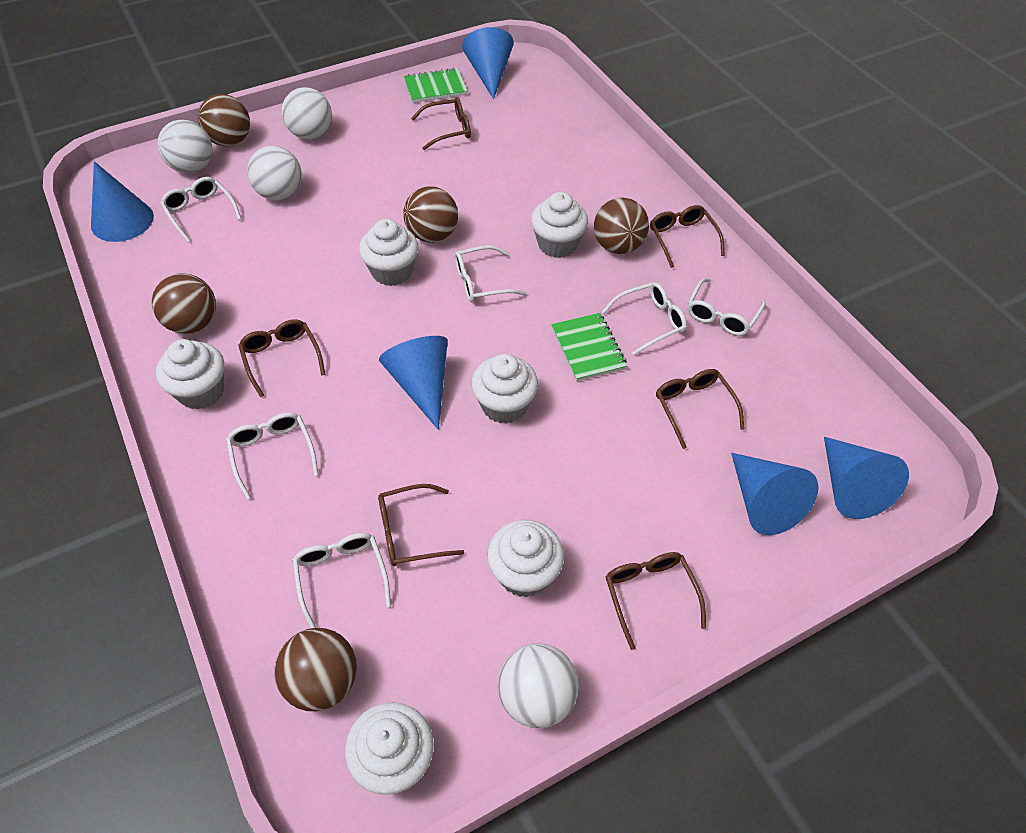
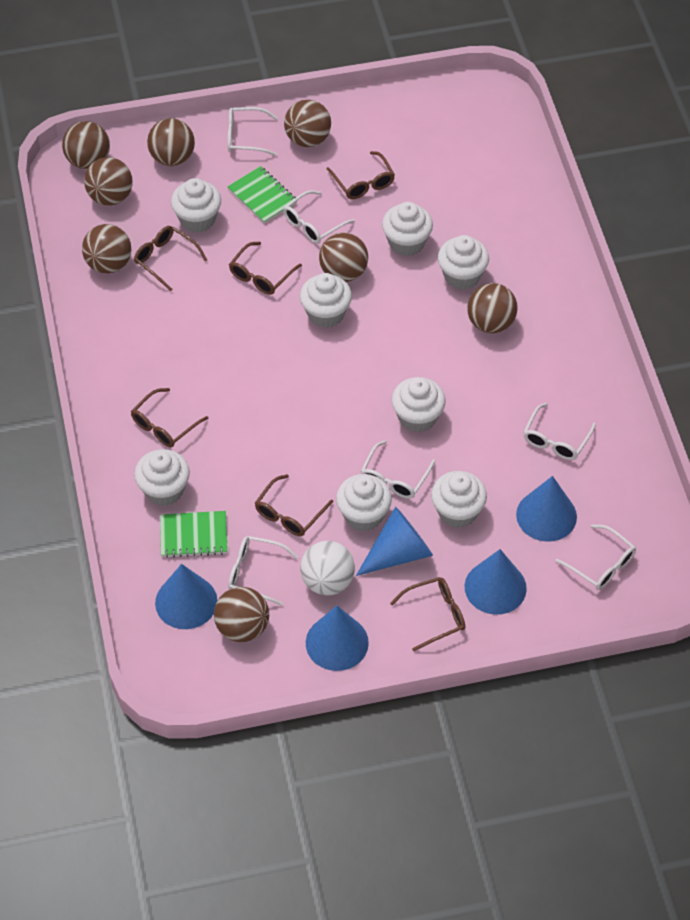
brown ball: [152,273,216,334] [198,94,250,146] [274,628,357,711] [403,186,458,242] [594,198,649,254] = 5 -> [62,121,110,169] [82,224,131,274] [84,157,133,206] [147,118,195,166] [214,587,269,642] [284,100,331,147] [319,233,368,282] [467,283,518,333] = 8
white ball: [158,120,212,173] [247,146,302,200] [282,87,332,139] [498,643,579,728] = 4 -> [300,541,355,595] = 1
white cupcake: [156,339,224,409] [345,702,434,795] [359,219,418,286] [471,354,538,424] [487,520,564,598] [531,192,588,258] = 6 -> [134,449,190,506] [171,178,221,233] [300,273,352,328] [336,474,392,531] [382,202,433,256] [392,377,446,433] [431,471,487,528] [438,235,489,290] = 8

